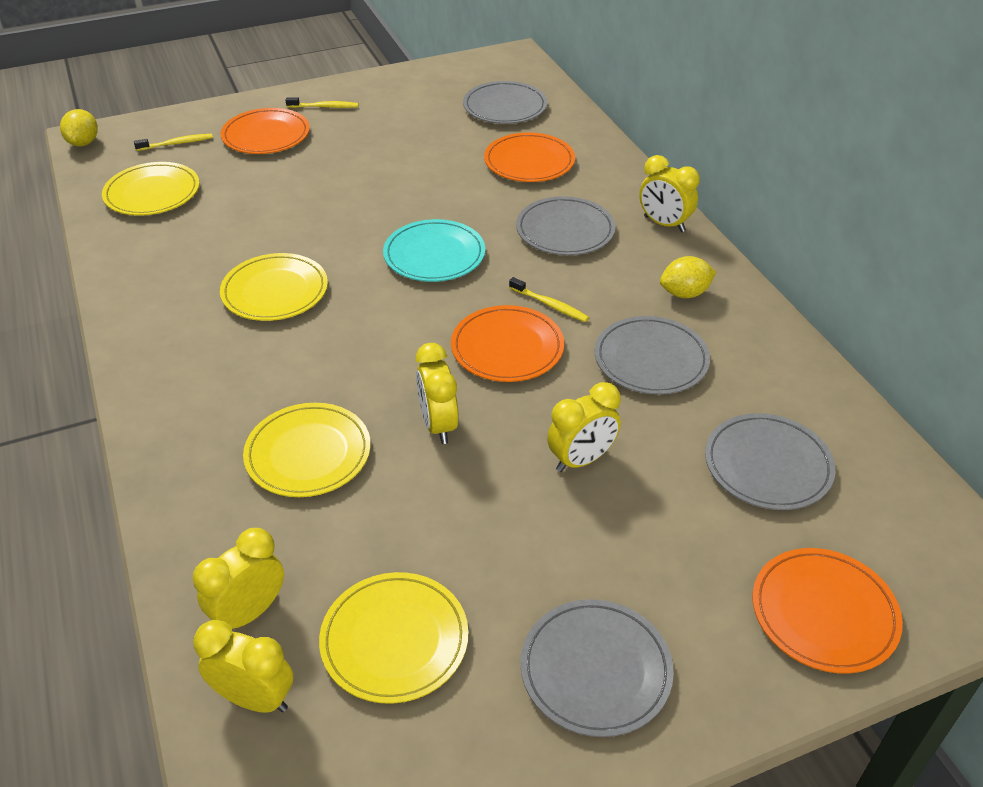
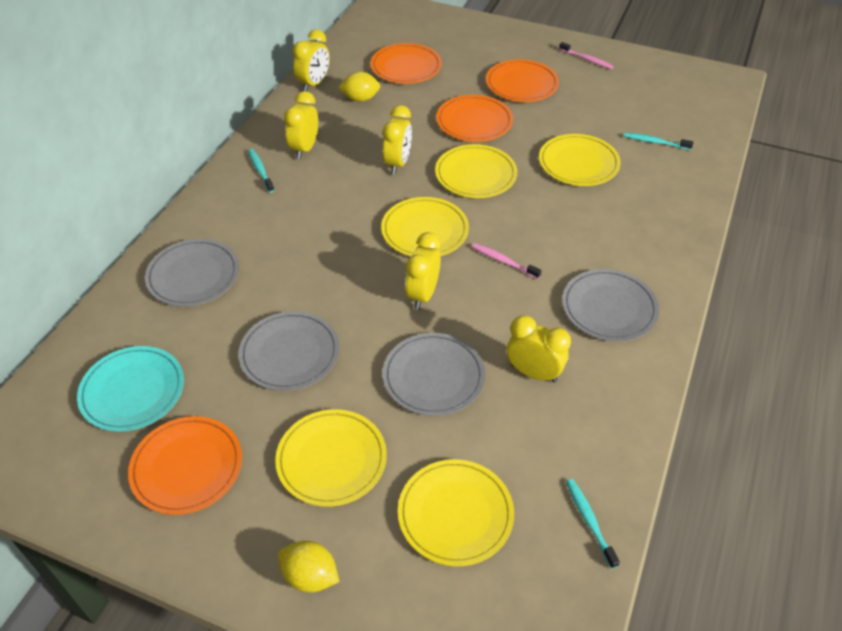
grey plate: [463,81,547,124] [516,196,615,255] [520,599,674,737] [595,316,710,395] [705,413,836,510] = 5 -> [145,239,239,307] [238,311,339,391] [383,333,485,416] [562,269,659,342] = 4
pink toothbrush: none = 0 -> [472,243,542,279] [559,42,614,69] = 2
turquoise toothbrush: none = 0 -> [248,149,274,193] [566,479,620,569] [624,132,693,150] = 3
yellow plate: [102,162,199,216] [220,253,328,321] [243,403,371,497] [319,572,469,704] = 4 -> [275,409,387,507] [381,197,469,256] [398,459,514,566] [435,144,517,198] [539,134,621,186] = 5
yellow toothbrush: [134,134,213,151] [286,98,358,108] [509,277,589,322] = 3 -> none = 0

